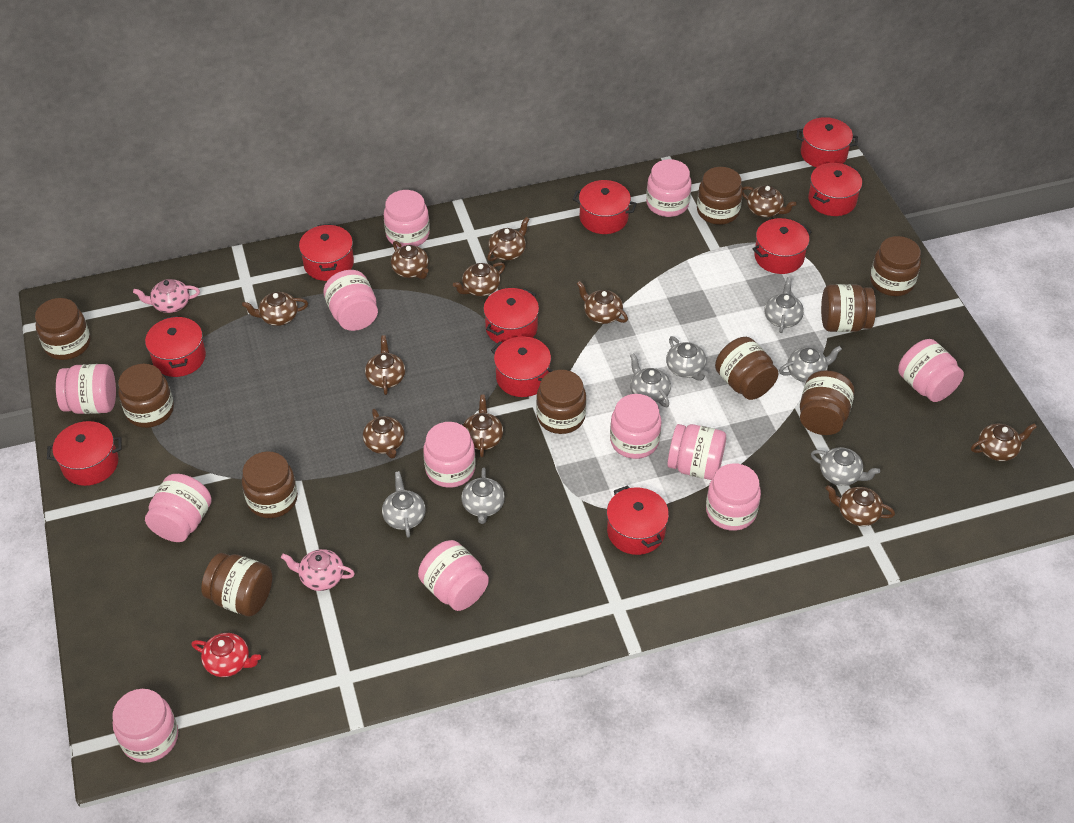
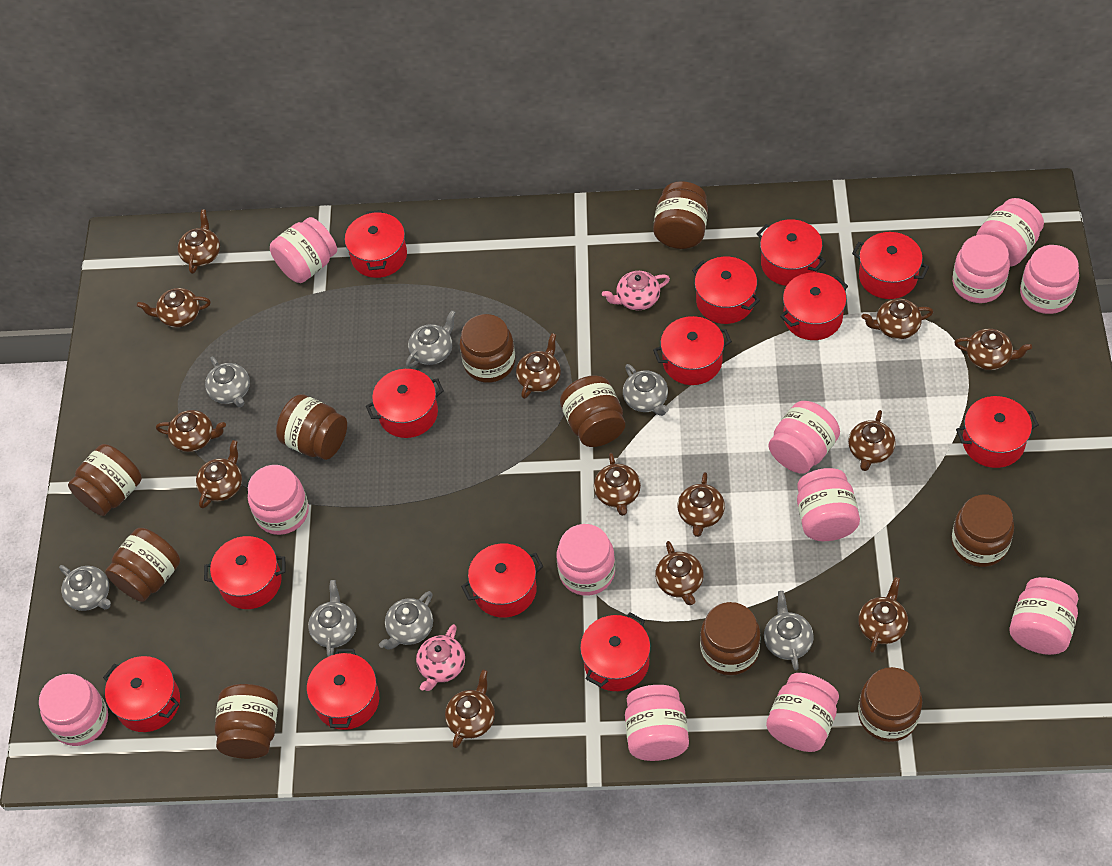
brown teapot: [242,292,308,326] [363,409,405,459] [365,335,405,395] [391,241,429,279] [453,262,505,296] [463,395,503,457] [487,217,529,261] [576,281,628,324] [742,185,796,217] [825,485,895,526] [971,423,1037,461] = 11 -> [137,288,211,327] [156,410,226,452] [177,209,220,274] [196,440,242,509] [445,669,495,748] [516,333,561,399] [594,453,641,516] [655,541,704,605] [677,472,725,537] [848,410,896,471] [858,577,908,653] [861,298,933,339] [954,329,1032,370] = 13
red pot: [47,421,122,486] [145,315,206,377] [299,224,354,281] [483,288,539,343] [491,336,553,397] [573,180,637,234] [607,485,669,555] [753,218,811,274] [796,117,858,167] [808,163,862,216] = 10 -> [103,656,180,732] [204,536,285,609] [307,649,379,730] [345,210,407,278] [366,369,444,438] [461,543,544,618] [580,612,650,691] [653,316,732,385] [692,257,760,324] [757,219,826,286] [780,272,848,340] [852,232,929,299] [956,396,1039,468] = 13
red teapot: [191,633,261,677] = 1 -> none = 0

